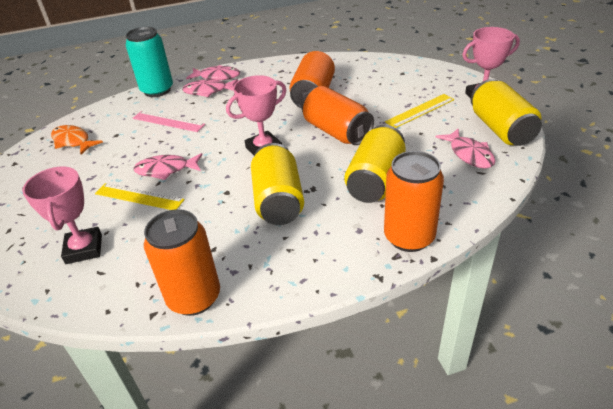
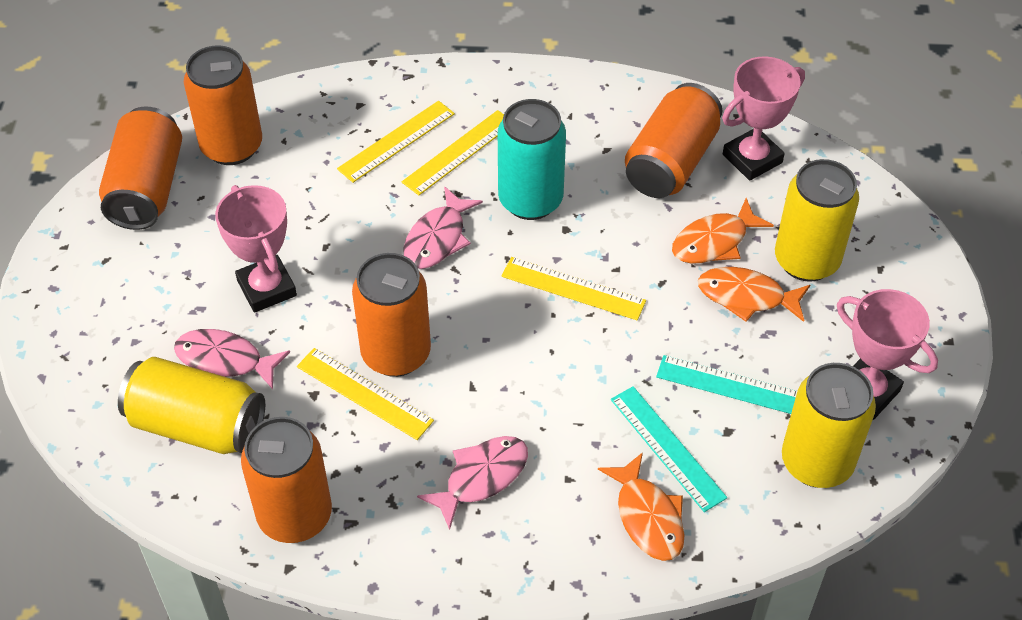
orange can: [144,209,220,316] [289,51,335,108] [301,86,374,145] [384,151,444,252] = 4 -> [99,107,182,230] [184,45,262,165] [241,417,332,543] [352,253,431,377] [625,83,722,198] = 5
orange fish: [51,125,103,155] = 1 -> [598,452,685,561] [672,198,774,264] [698,267,810,322] = 3
pink fish: [133,153,202,180] [182,79,238,97] [186,65,240,80] [436,128,495,168] = 4 -> [174,329,290,389] [403,186,483,269] [417,436,528,530] = 3
pink ruler: [133,111,205,132] = 1 -> none = 0
turquoise ruler: none = 0 -> [611,386,727,512] [656,355,797,414] = 2
yellow ruler: [95,183,185,210] [385,94,455,128] = 2 -> [297,348,434,440] [337,101,455,183] [402,110,504,195] [501,257,646,320] = 4

